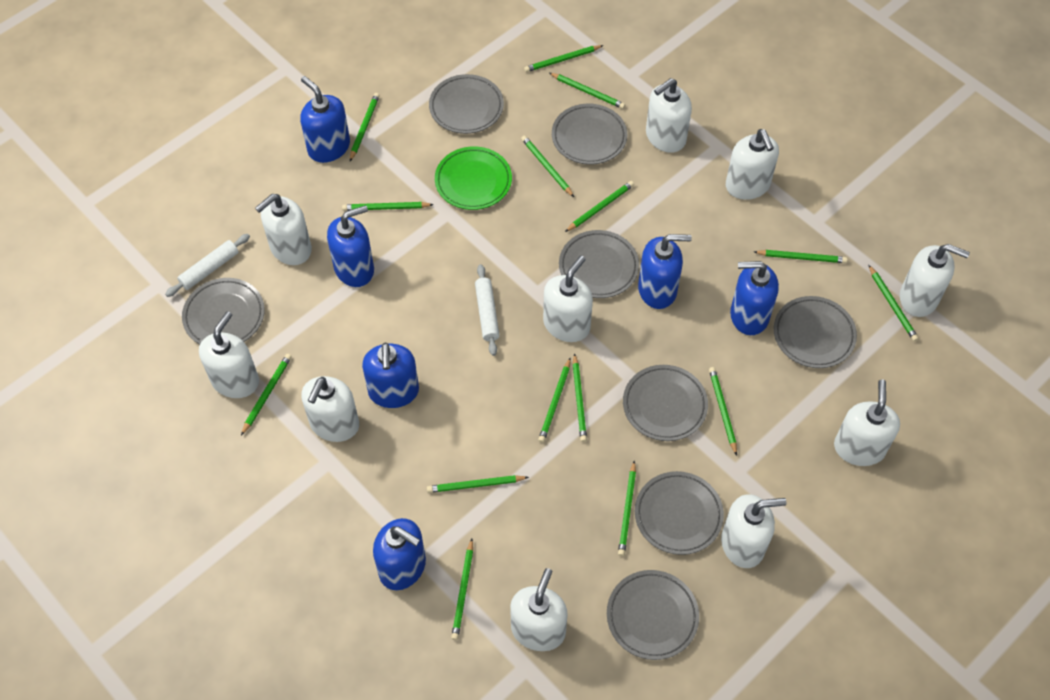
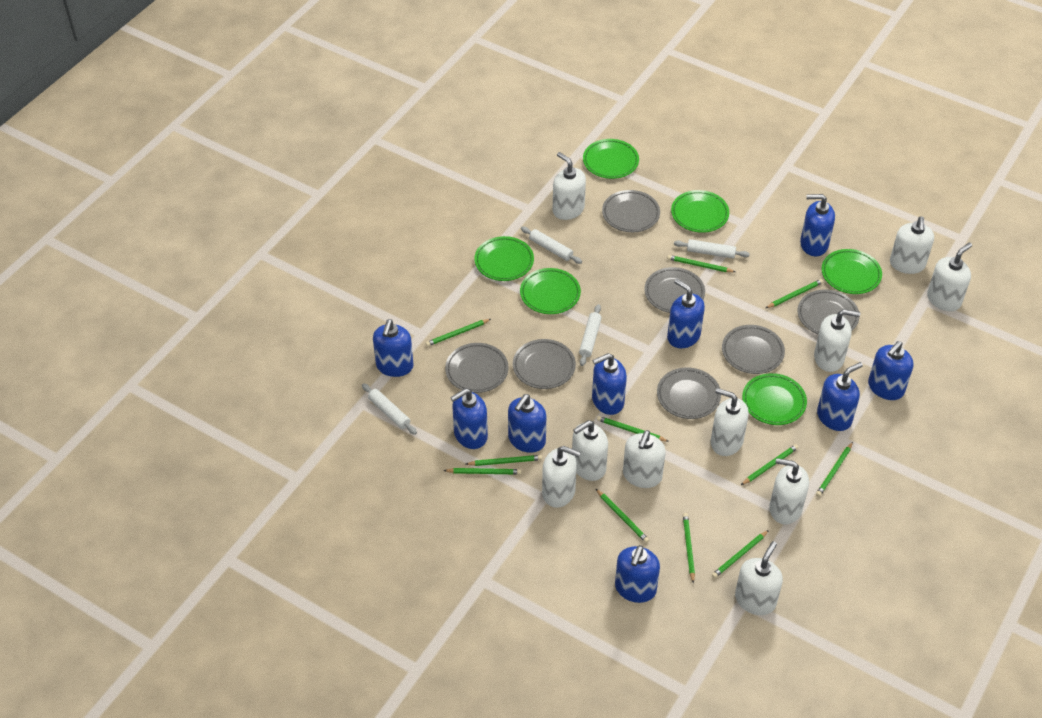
blue soap dispenser: [300,76,350,163] [327,205,374,287] [362,343,419,408] [373,518,426,590] [638,234,692,309] [730,261,779,335] = 6 -> [373,319,413,377] [450,388,488,449] [508,394,547,453] [592,353,627,415] [615,545,660,603] [667,279,705,348] [800,194,835,256] [817,362,863,431] [868,341,914,400] = 9
green pencil: [241,354,292,435] [342,202,434,211] [350,93,380,161] [427,475,529,493] [451,539,473,640] [521,135,574,197] [524,45,604,72] [538,358,571,443] [549,73,625,109] [565,181,634,232] [572,353,587,442] [618,460,636,556] [709,367,737,456] [754,250,848,263] [869,265,919,341] = 15 -> [426,319,491,346] [443,468,521,475] [466,455,542,466] [596,489,649,543] [597,416,669,442] [667,255,735,272] [683,513,695,584] [712,530,769,578] [741,444,799,485] [766,279,823,308] [816,442,853,497] = 11
green plate: [435,146,512,210] = 1 -> [474,236,534,281] [520,268,581,314] [583,139,639,179] [671,190,729,233] [742,373,807,425] [821,249,882,294] = 6
grey plate: [182,278,265,344] [429,74,504,134] [552,104,627,165] [559,230,639,298] [607,570,699,660] [623,365,708,441] [635,471,724,555] [774,296,857,368] = 8 -> [445,343,509,393] [513,339,576,389] [602,190,660,232] [644,267,705,313] [657,367,721,419] [722,325,785,374] [798,290,860,335] = 7
white rolling pin: [165,234,250,297] [475,264,500,356] = 2 -> [362,384,417,435] [521,227,582,264] [579,304,602,366] [674,239,750,259] = 4

